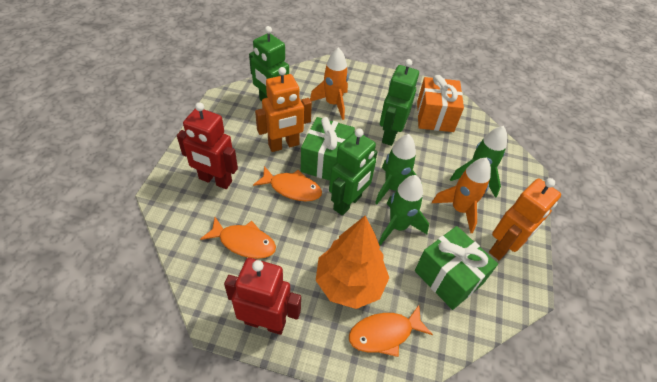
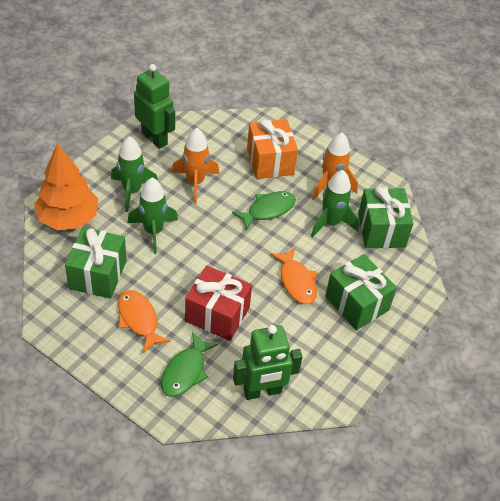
green fish: none = 0 -> [161,332,218,397] [232,191,296,231] = 2
green gift: [301,117,355,181] [415,226,498,310] = 2 -> [65,227,127,299] [325,254,397,330] [358,187,414,248] = 3
green robot: [249,26,289,101] [329,128,377,216] [380,59,419,146] = 3 -> [134,64,175,149] [233,325,303,400] = 2
orange fish: [200,217,276,259] [253,166,322,201] [349,305,433,357] = 3 -> [118,290,171,353] [270,248,317,304] = 2
orange robot: [255,67,312,152] [489,178,561,260] = 2 -> none = 0
red gift: none = 0 -> [185,265,252,341] = 1
red robot: [177,102,238,189] [224,258,301,335] = 2 -> none = 0

